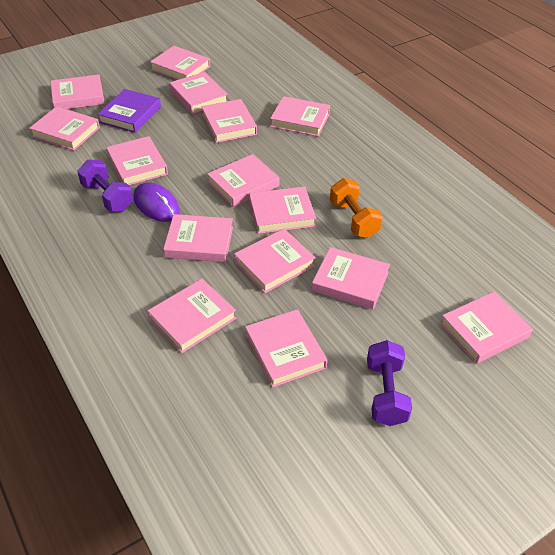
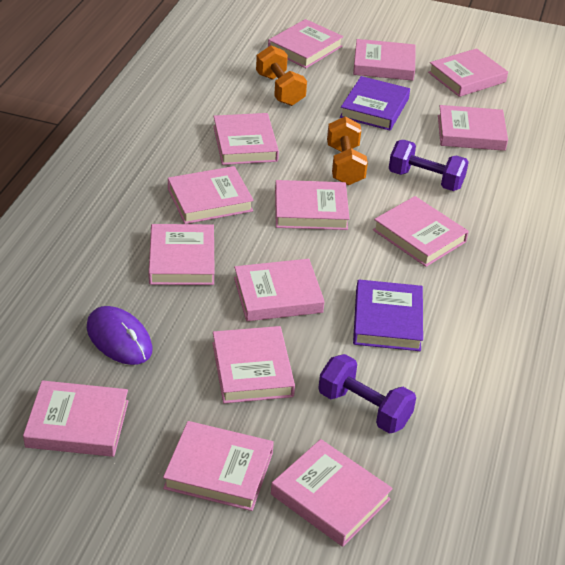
orange dumbbell: [330,178,383,238] = 1 -> [256,45,307,106] [327,116,368,185] = 2
pink book: [29,106,100,151] [51,74,105,109] [106,136,168,185] [148,279,236,353] [150,46,210,80] [163,214,233,262] [169,72,228,114] [201,99,257,143] [207,154,280,207] [234,229,316,293] [245,309,328,388] [249,187,316,234] [270,96,330,137] [312,247,390,310] [440,291,533,364] = 15 -> [23,380,129,457] [149,224,215,285] [163,421,274,511] [168,166,254,224] [213,113,279,165] [213,326,295,403] [234,259,325,321] [268,19,343,68] [271,439,393,547] [275,180,349,230] [353,39,416,81] [373,196,469,267] [428,48,508,97] [438,105,508,151] = 14
purple book: [97,89,161,133] = 1 -> [340,76,410,131] [353,279,423,351] = 2

